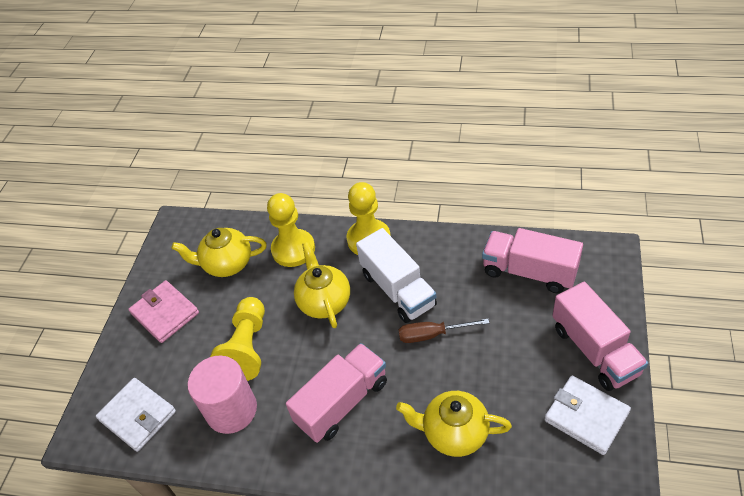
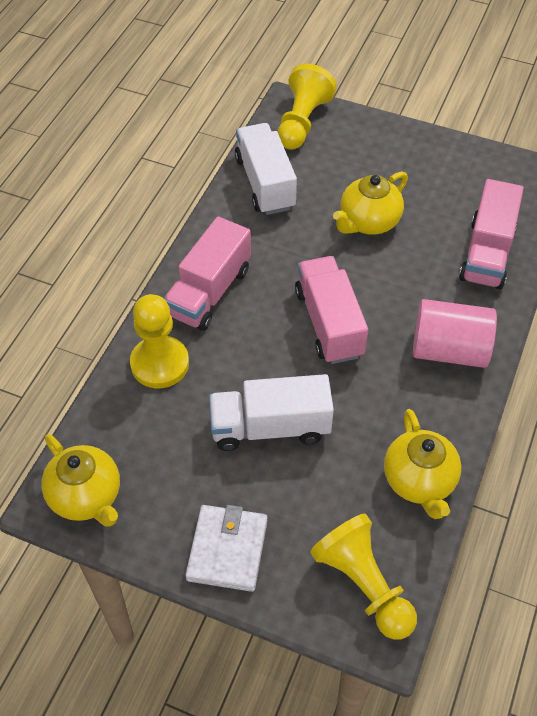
brown screwdriver: [399,319,489,343] = 1 -> none = 0
pink wallet: [128,280,199,343] = 1 -> none = 0
white truck: [356,228,437,323] = 1 -> [209,374,334,451] [235,123,297,215] = 2
white wallet: [96,378,176,452] [544,375,631,455] = 2 -> [185,505,267,592] = 1

